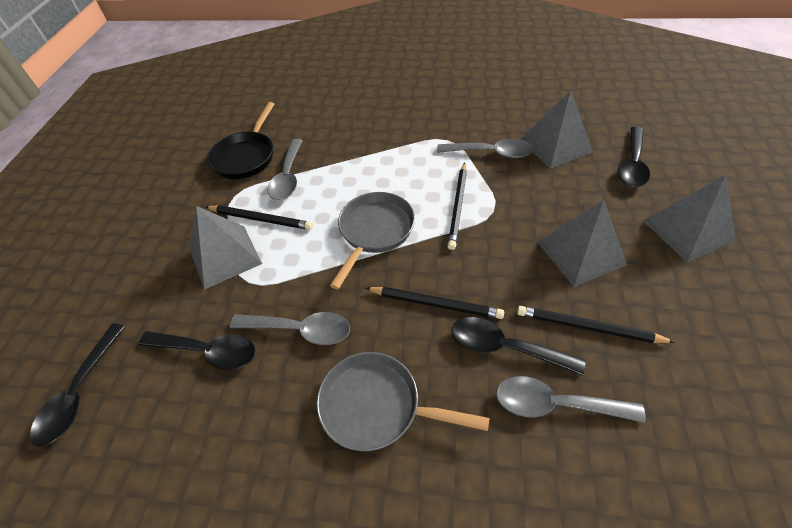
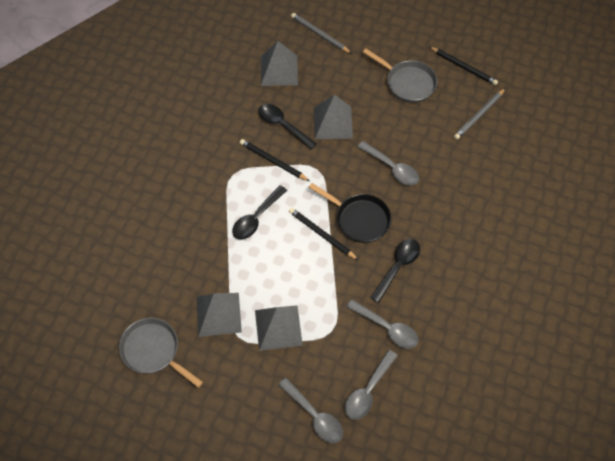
black pencil: [206,205,313,230] [366,287,504,319] [447,162,467,250] [517,306,675,343] = 4 -> [240,139,310,181] [289,208,358,260] [429,47,498,85] = 3
black spoon: [30,324,126,447] [138,331,256,370] [451,317,585,376] [618,127,650,187] = 4 -> [232,185,287,240] [258,104,317,150] [370,239,420,303] = 3
grey pencil: none = 0 -> [291,13,352,54] [454,89,505,140] = 2

